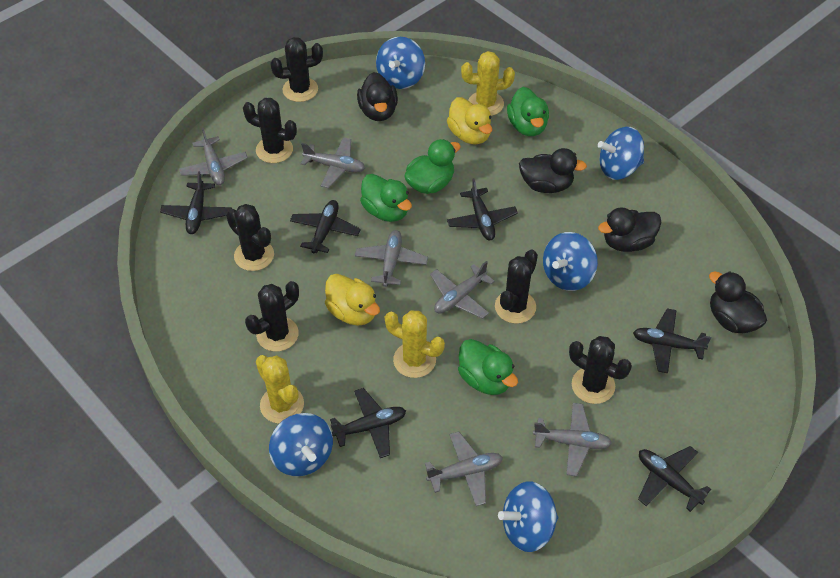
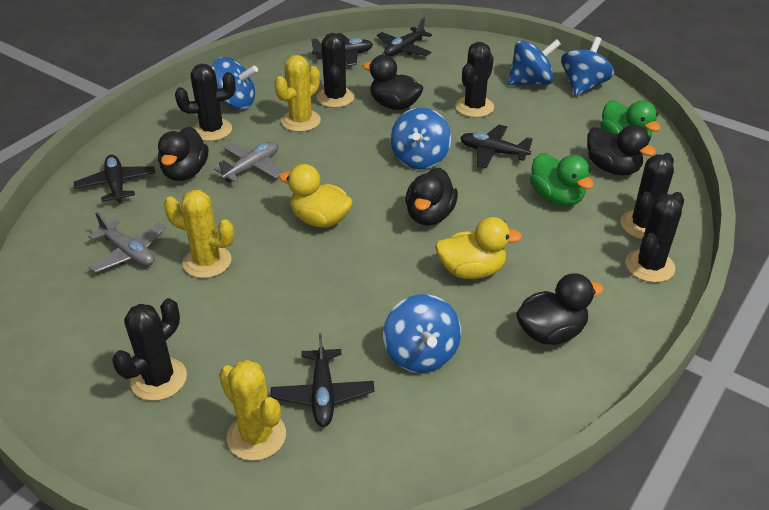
black duck: [357,72,398,121] [519,148,587,193] [598,207,662,252] [709,271,767,333] = 4 -> [158,127,208,181] [363,55,423,110] [405,168,458,226] [516,273,604,345] [587,125,656,175] = 5
black plane: [160,171,232,234] [290,200,361,253] [330,388,406,458] [447,178,518,240] [633,308,711,373] [638,446,711,512] = 6 -> [74,155,155,204] [271,333,374,427] [311,33,373,66] [377,18,432,57] [460,125,533,168] = 5
green duck: [360,174,412,222] [404,139,461,194] [458,339,518,395] [507,87,549,136] = 4 -> [530,153,594,206] [600,100,661,142] = 2
grey plane: [179,128,248,185] [301,137,365,188] [355,230,428,287] [425,431,503,506] [430,261,495,319] [533,403,612,476] = 6 -> [88,212,166,273] [214,142,282,182] = 2

